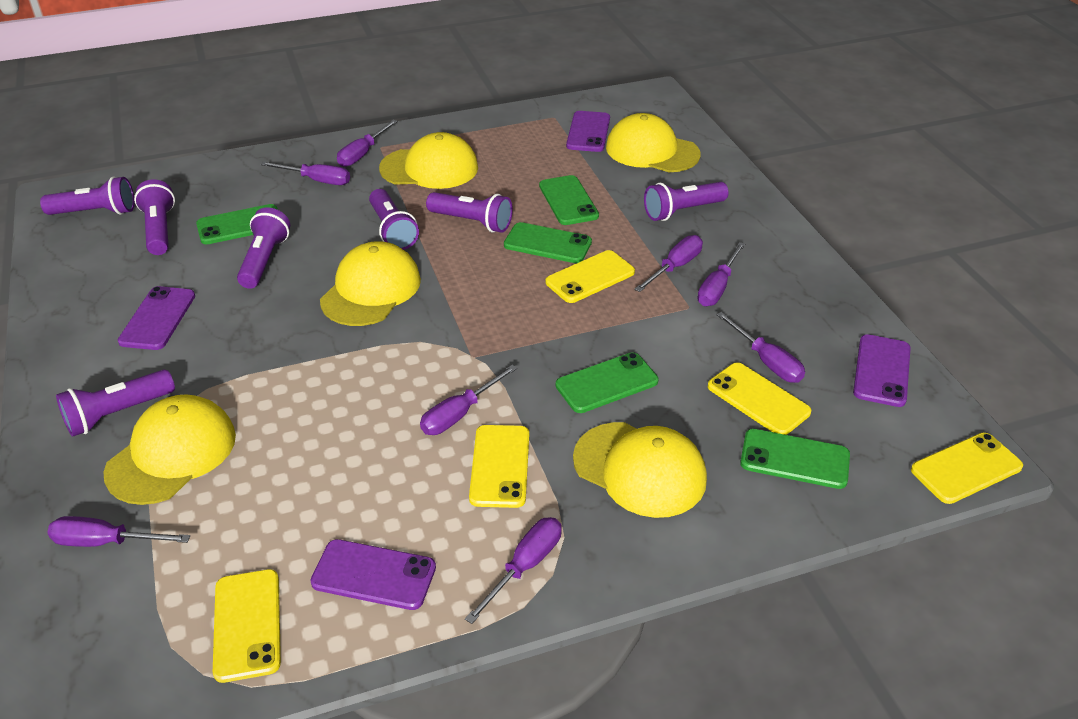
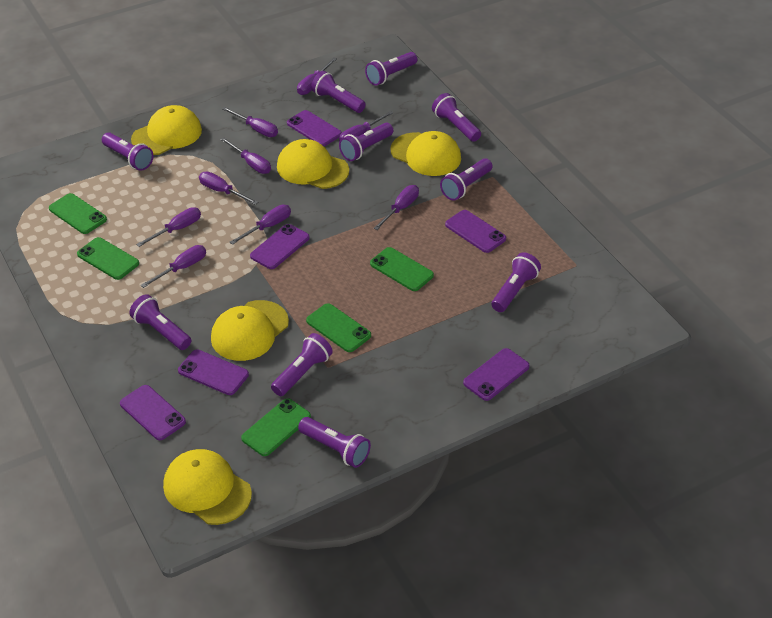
purple flashlight: [40,177,135,215] [56,370,175,437] [134,179,175,255] [237,207,290,289] [369,189,419,250] [426,192,513,232] [644,182,729,221] = 7 -> [102,132,154,171] [129,294,191,350] [271,333,333,396] [298,417,371,468] [311,71,366,113] [339,123,393,161] [365,52,417,86] [432,93,481,142] [440,158,492,201] [491,252,541,312] = 10
purple phone: [118,286,195,350] [310,539,436,610] [566,111,610,152] [853,334,911,407] = 4 -> [120,385,186,440] [178,349,249,395] [250,224,310,269] [287,110,342,146] [445,210,506,253] [463,348,530,401] = 6
purple screwdriver: [47,516,190,547] [260,161,350,185] [337,120,398,167] [420,365,517,435] [465,517,562,624] [634,235,703,292] [697,242,745,306] [716,312,805,383] = 8 -> [136,207,201,247] [141,245,206,288] [199,172,258,205] [221,137,271,174] [222,107,278,137] [230,205,291,245] [297,57,337,95] [339,111,393,141] [373,185,419,230] = 9
yellow phone: [213,569,281,683] [469,425,529,508] [546,250,635,303] [708,363,811,435] [911,433,1023,504] = 5 -> none = 0

